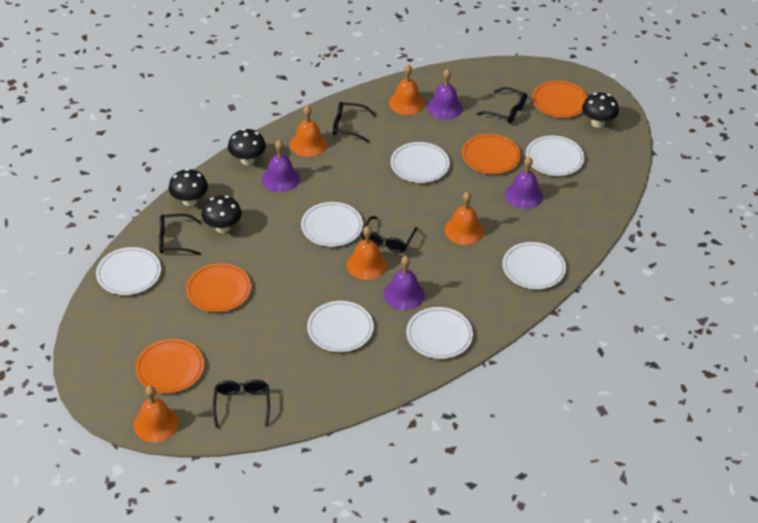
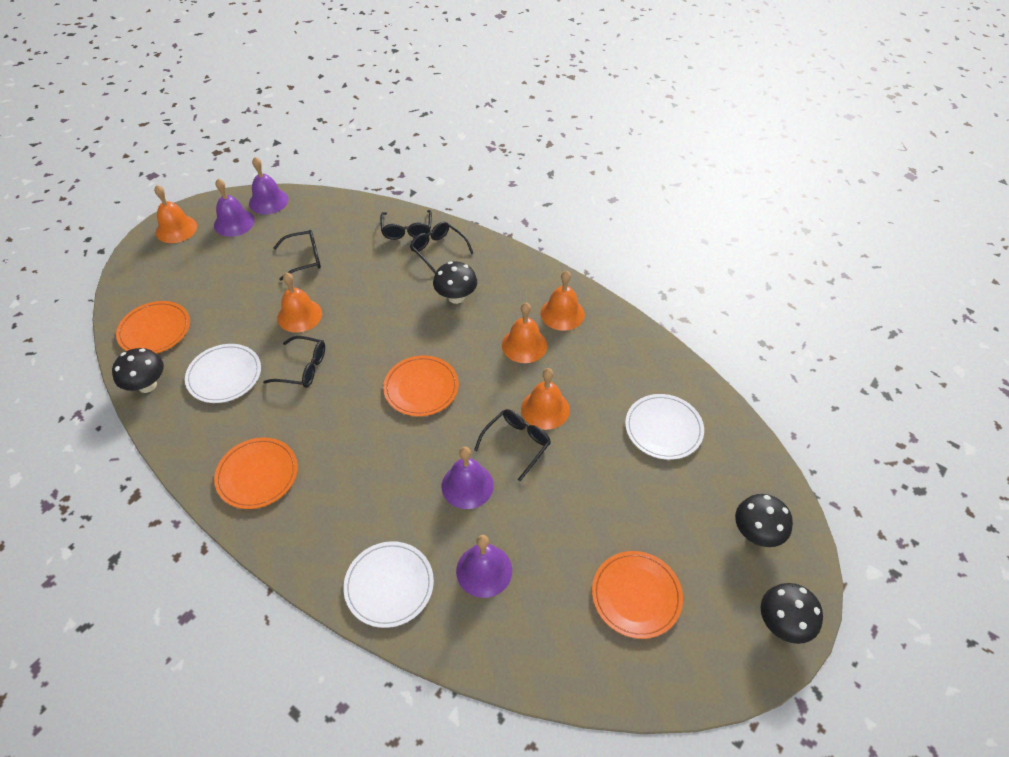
white plate: [96,247,161,295] [301,202,363,247] [307,301,374,352] [391,142,450,183] [406,307,473,359] [502,242,566,289] [526,136,585,176] = 7 -> [185,344,261,403] [344,541,434,628] [625,394,704,460] = 3

